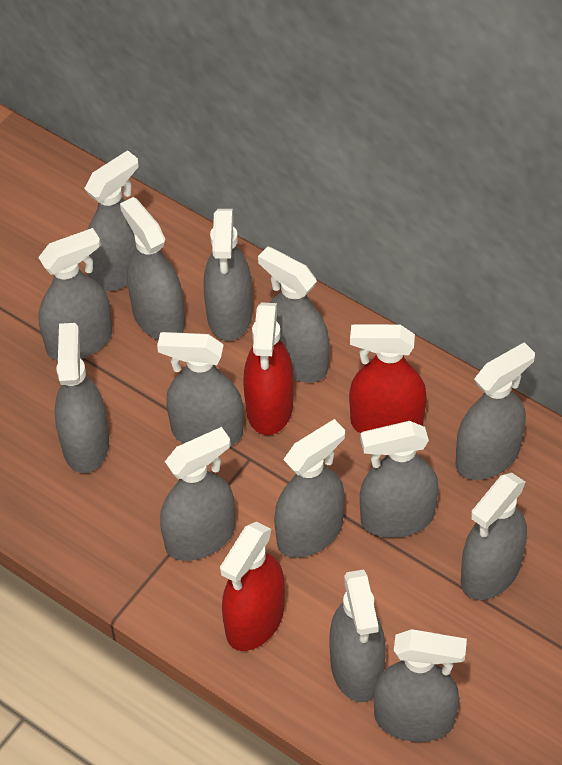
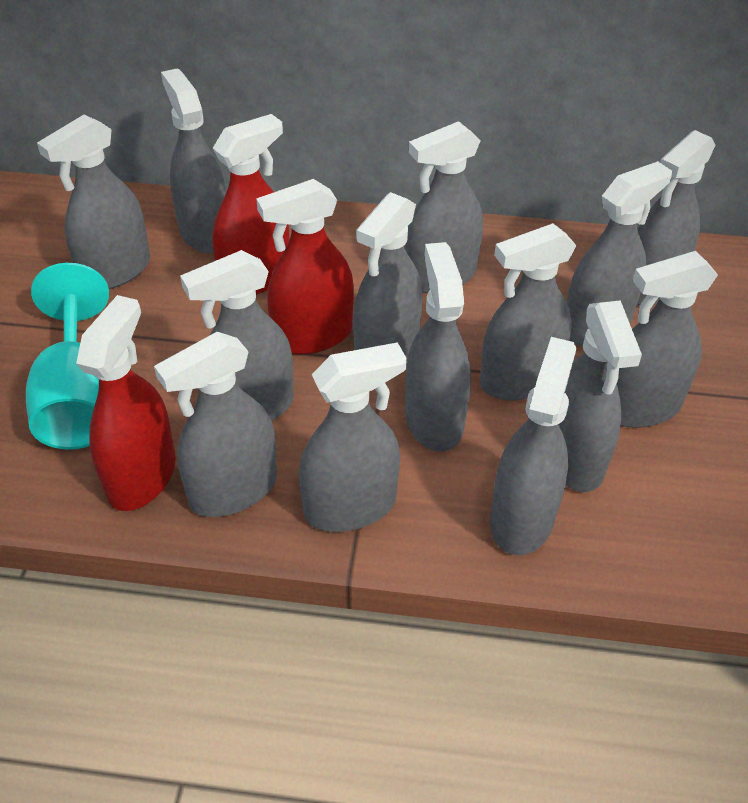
turquoise goblet: none = 0 -> [26,263,109,449] = 1

